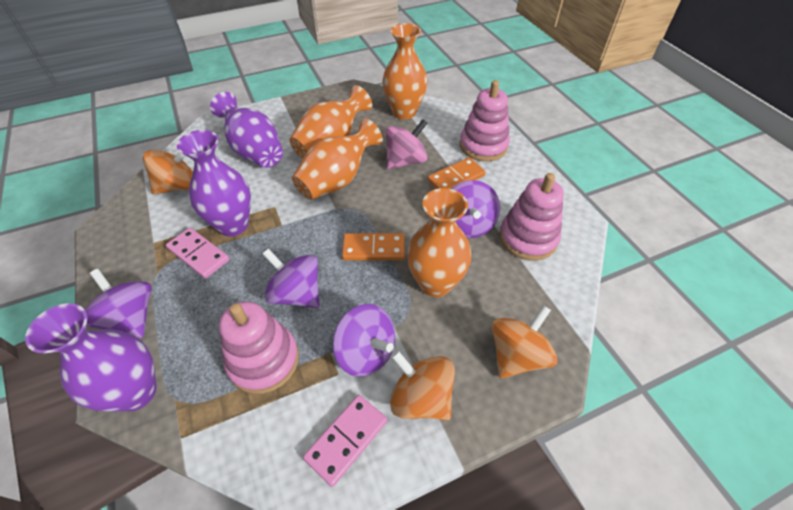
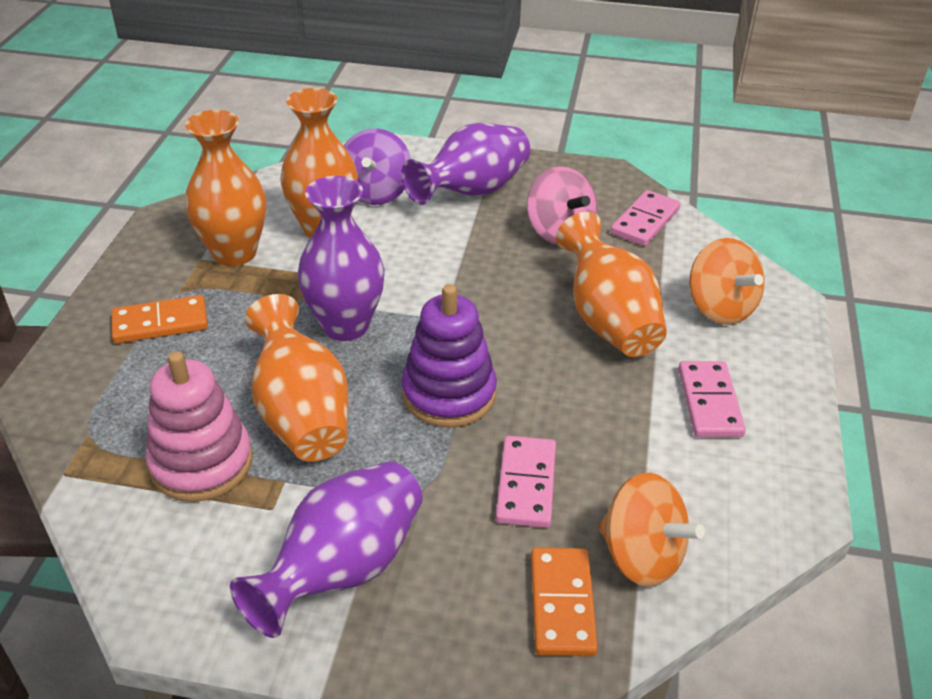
orange spinning top: [143,150,193,195] [390,351,455,420] [492,305,558,379] = 3 -> [599,473,705,587] [690,238,765,325] = 2
pink domino: [166,228,229,279] [303,395,387,487] = 2 -> [496,436,556,528] [611,190,681,246] [678,361,746,437] = 3
pink stacking toy: [219,301,299,394] [460,80,510,161] [499,173,564,261] = 3 -> [145,351,253,502] = 1
purple spinning top: [85,269,152,338] [263,248,319,308] [333,304,395,377] [452,180,500,238] = 4 -> [344,129,411,205] = 1
purple stacking toy: none = 0 -> [401,284,497,428] = 1

